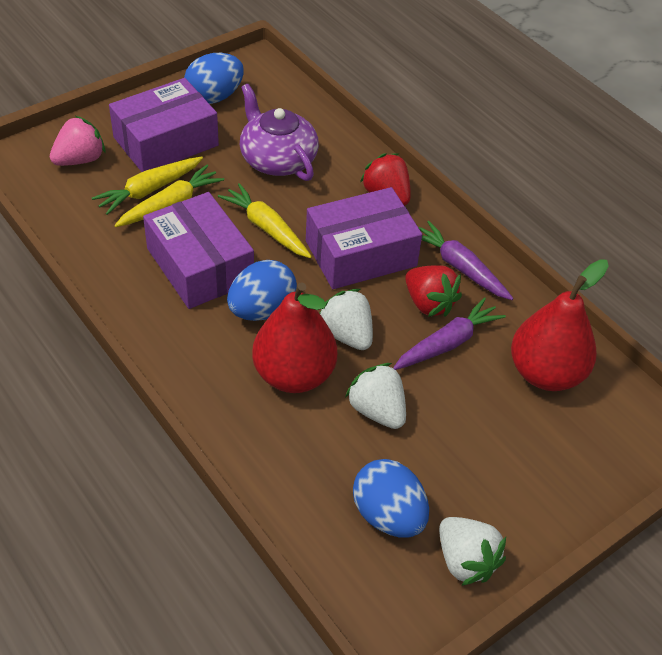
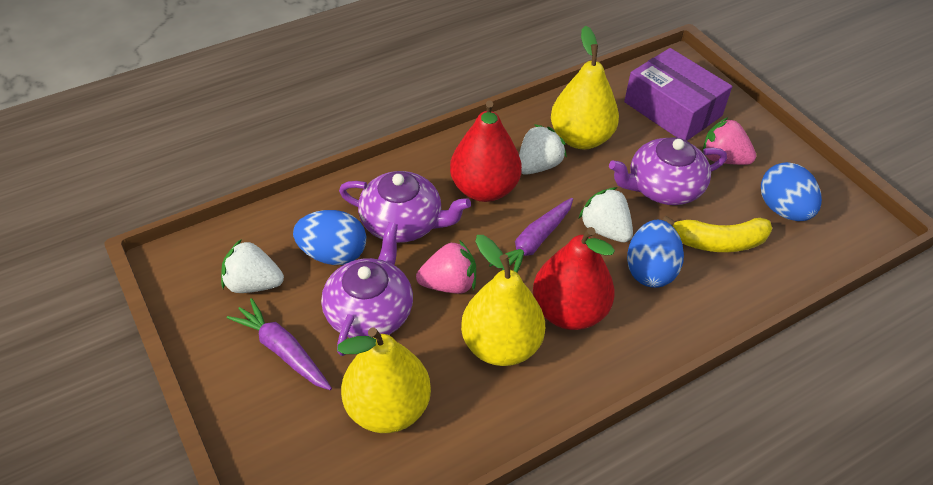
pink strawberry: [50,116,105,166] = 1 -> [416,240,476,294] [703,117,756,165] = 2
purple box: [109,78,219,172] [143,192,254,309] [306,187,422,289] = 3 -> [624,48,732,141] = 1
purple teapot: [240,84,319,181] = 1 -> [321,222,413,356] [339,171,471,243] [609,137,727,205] = 3
red strawberry: [360,153,411,206] [405,265,462,317] = 2 -> none = 0
yellow banana: none = 0 -> [663,216,772,252] = 1
yellow carrot: [92,157,203,215] [114,165,224,227] [218,183,312,258] = 3 -> none = 0
yellow pear: none = 0 -> [337,327,431,433] [461,235,545,366] [551,26,619,149] = 3

